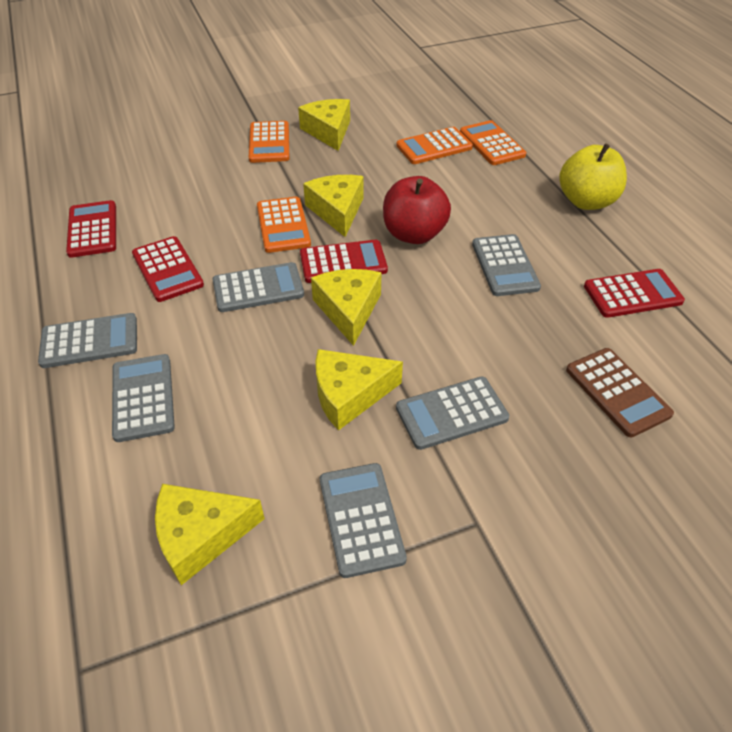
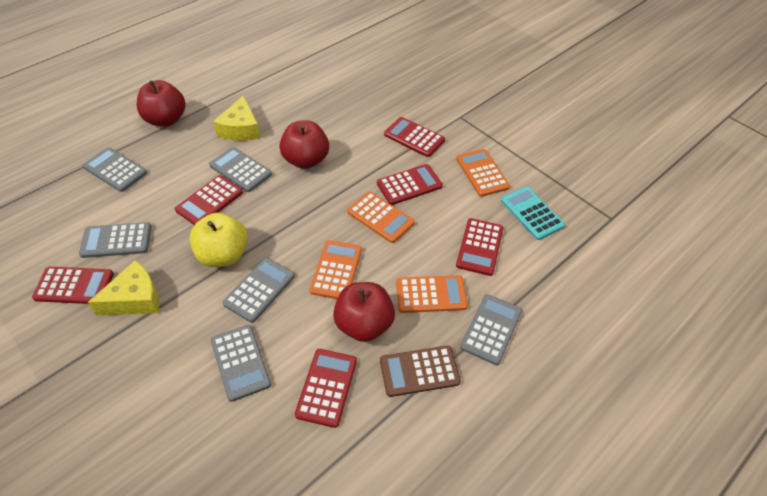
red apple: [383,176,451,244] = 1 -> [137,80,186,127] [279,120,329,169] [333,282,395,342] = 3
red calculator: [66,200,116,258] [132,236,204,302] [300,240,388,283] [584,269,685,318] = 4 -> [32,267,114,304] [175,175,243,225] [295,349,357,428] [377,164,443,205] [384,117,445,157] [456,218,503,276] = 6
turquoise calculator: none = 0 -> [501,186,565,240] = 1
yellow cheese: [155,484,265,585] [298,99,350,151] [303,175,364,237] [311,269,382,346] [315,349,403,430] = 5 -> [87,260,160,315] [213,95,260,141] = 2

